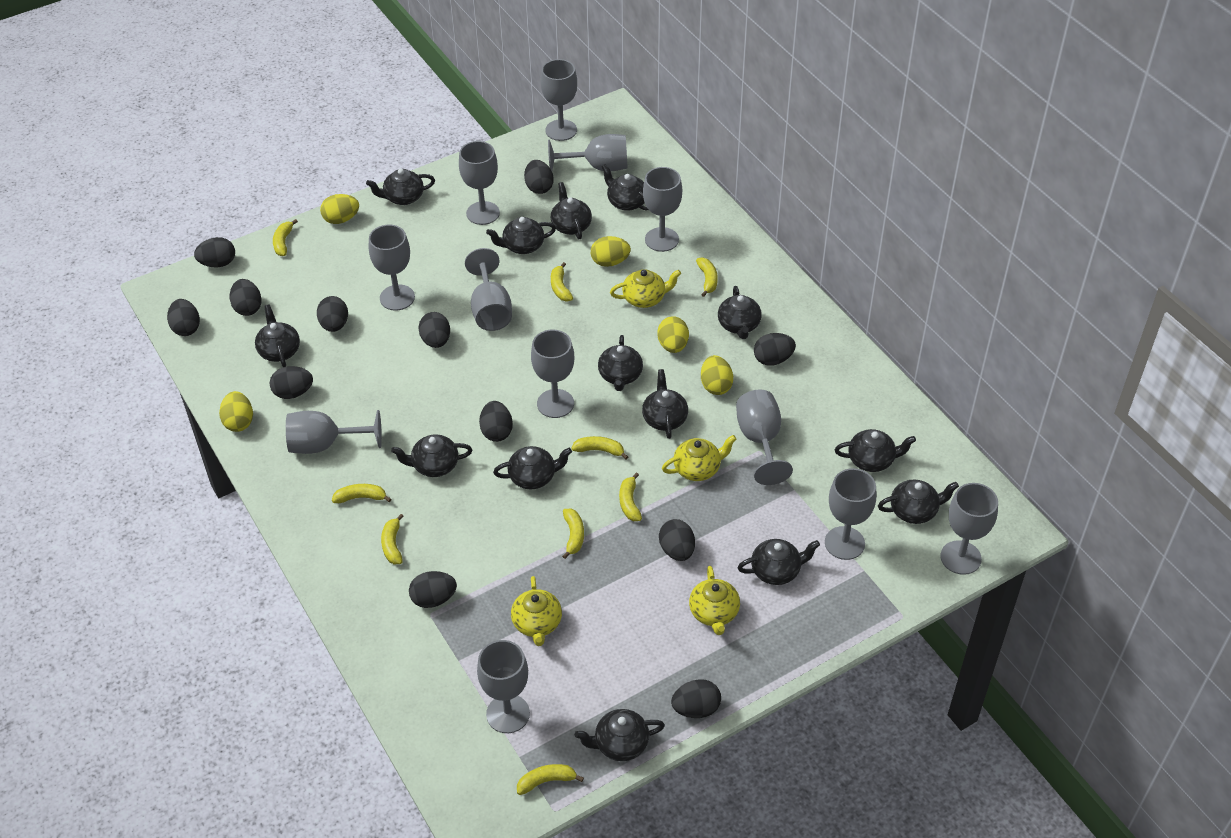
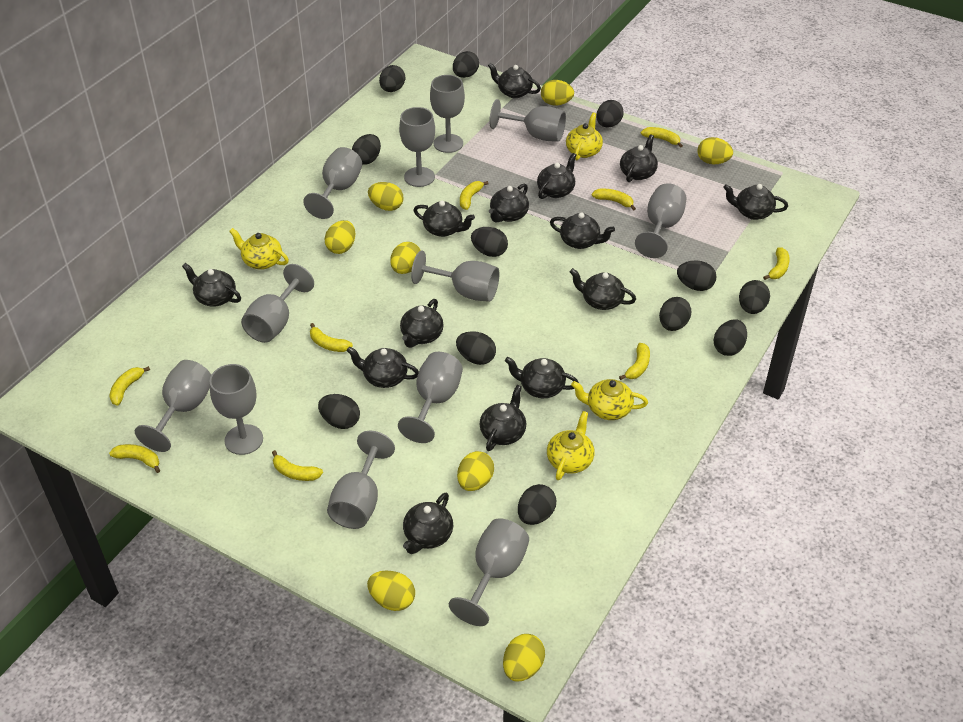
yellow egg: [219,391,253,432] [320,194,359,224] [591,236,631,267] [657,316,689,353] [701,355,733,395] = 5 -> [325,220,355,254] [367,570,415,611] [368,182,403,211] [390,242,421,274] [457,451,494,491] [503,634,545,682] [541,80,574,105] [697,137,733,164] = 8

